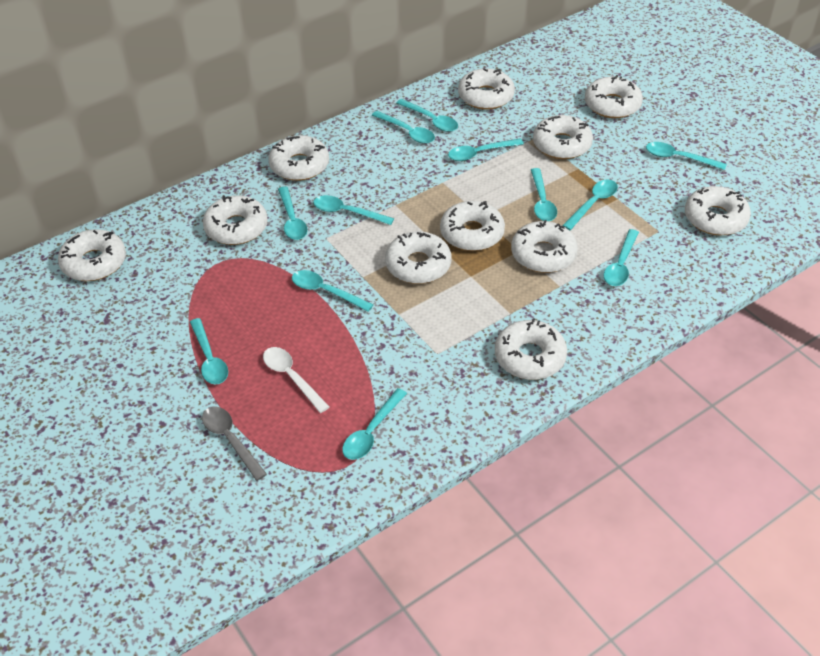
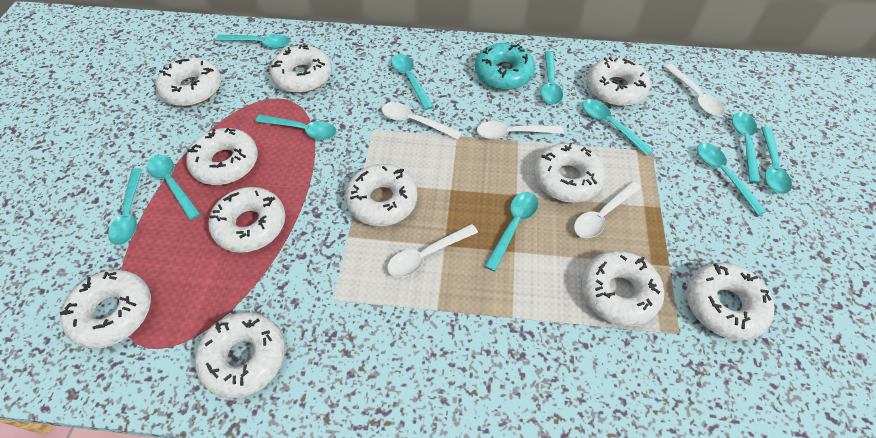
grey spoon: [202,407,267,481] = 1 -> none = 0
turquoise donut: none = 0 -> [475,43,535,90] = 1
turquoise spoon: [190,318,228,385] [278,187,308,240] [292,270,374,312] [313,195,394,225] [342,388,407,460] [372,111,435,144] [396,99,458,132] [448,138,524,161] [531,168,557,221] [562,180,618,230] [604,229,639,286] [646,142,727,170] = 12 -> [108,168,143,245] [147,155,200,220] [216,34,290,48] [255,114,337,140] [391,54,434,110] [485,192,538,272] [541,51,563,105] [582,99,654,156] [697,143,766,215] [732,112,761,183] [761,127,792,194] = 11
white spoon: [263,347,329,413] = 1 -> [382,102,462,139] [387,224,478,277] [477,121,564,139] [574,181,641,238] [664,64,725,116] = 5

